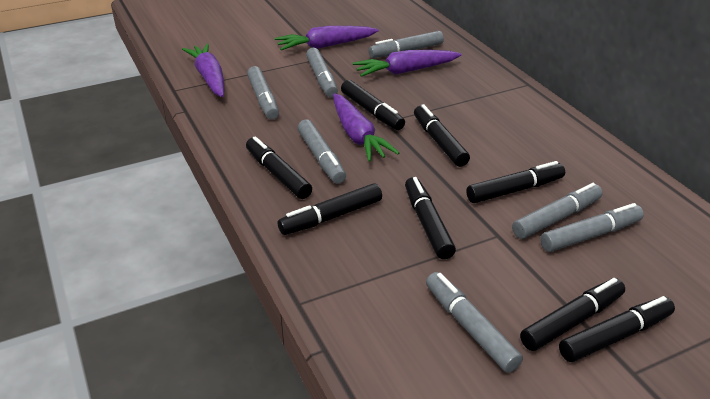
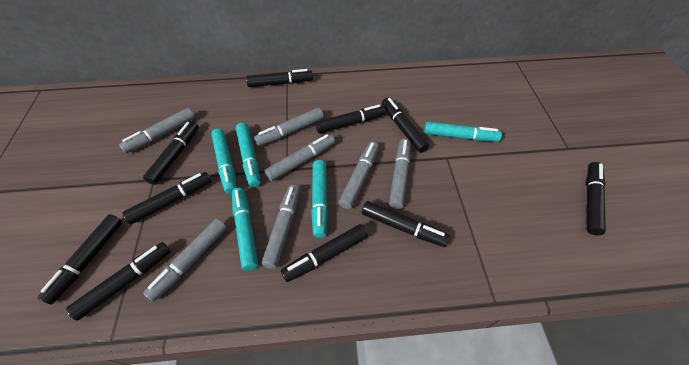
black marker: [246,136,312,199] [278,183,382,235] [341,80,405,130] [405,177,456,259] [414,104,470,167] [466,161,565,203] [520,278,625,351] [559,296,675,362] = 8 -> [38,214,123,305] [66,242,171,321] [122,172,212,224] [143,121,199,185] [246,69,313,87] [281,224,368,282] [315,104,386,134] [362,201,450,247] [382,98,429,153] [586,162,606,235] = 10
purple carrot: [182,44,224,97] [275,26,379,51] [333,93,399,162] [353,50,462,77] = 4 -> none = 0
turquoise marker: none = 0 -> [211,129,237,194] [232,187,258,271] [236,123,260,187] [311,160,328,238] [424,121,502,142] = 5

